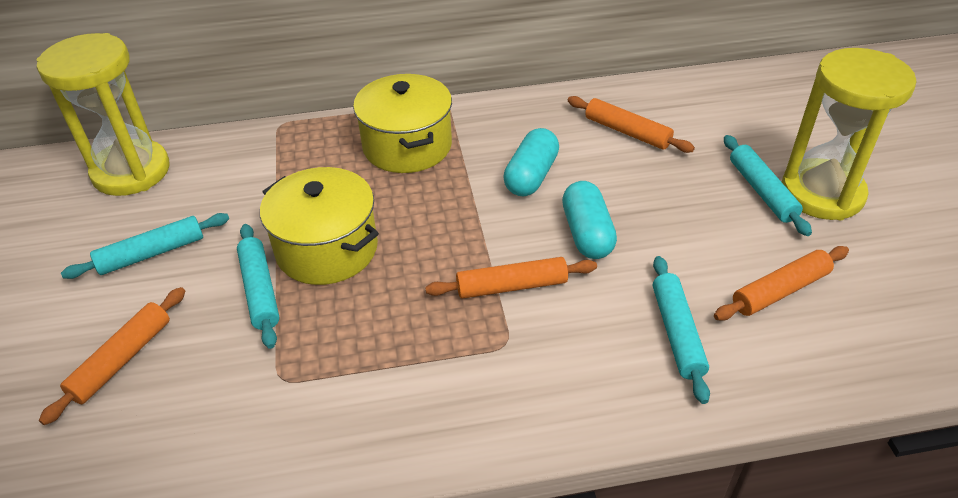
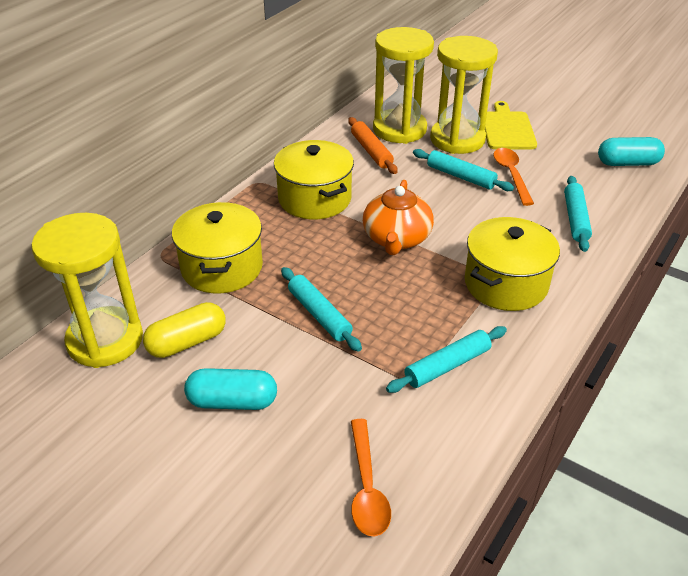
orange rolling pin: [39,287,185,425] [425,257,597,299] [568,96,695,153] [714,246,849,321] = 4 -> [348,117,398,174] = 1
orange spoon: none = 0 -> [351,419,391,537] [493,148,534,206] = 2
orange teapot: none = 0 -> [363,180,434,255] = 1
yellow capsule: none = 0 -> [143,302,226,358] = 1
yellow cutting board: none = 0 -> [485,101,537,149] = 1
yellow hourglass: [37,33,170,196] [782,48,916,220] = 2 -> [31,213,143,368] [373,27,434,144] [430,36,498,154] = 3
yellow pot: [260,167,379,285] [353,74,452,173] = 2 -> [172,202,263,294] [274,140,354,219] [465,217,560,311] = 3

